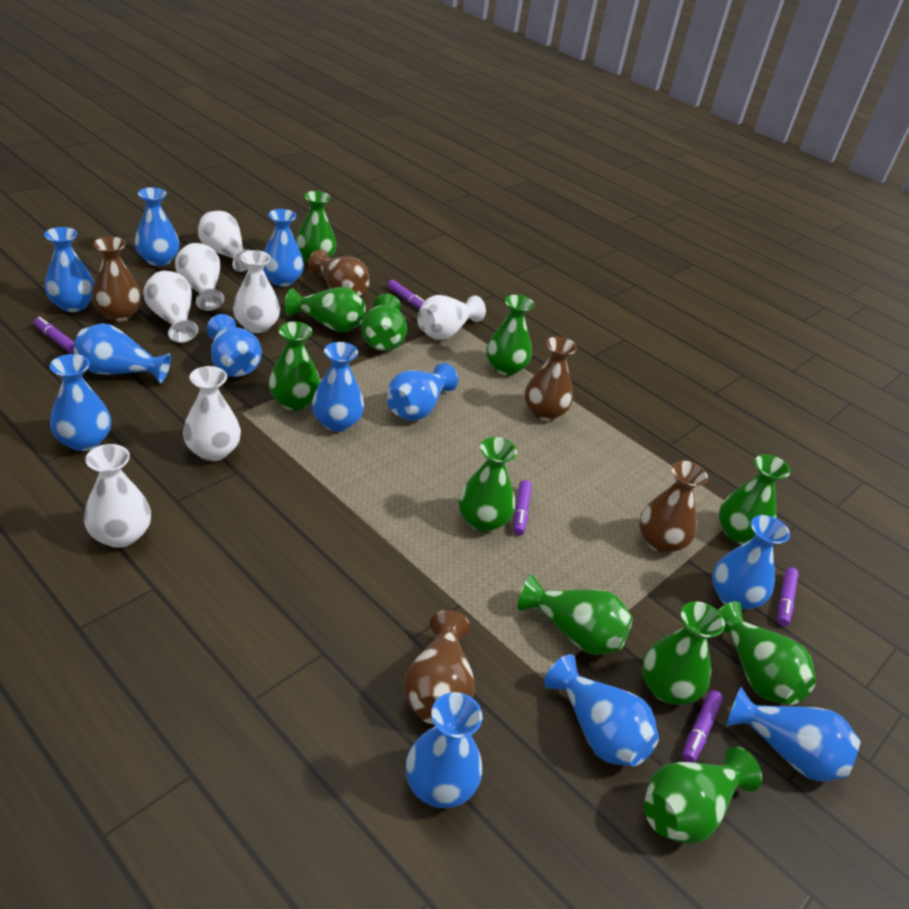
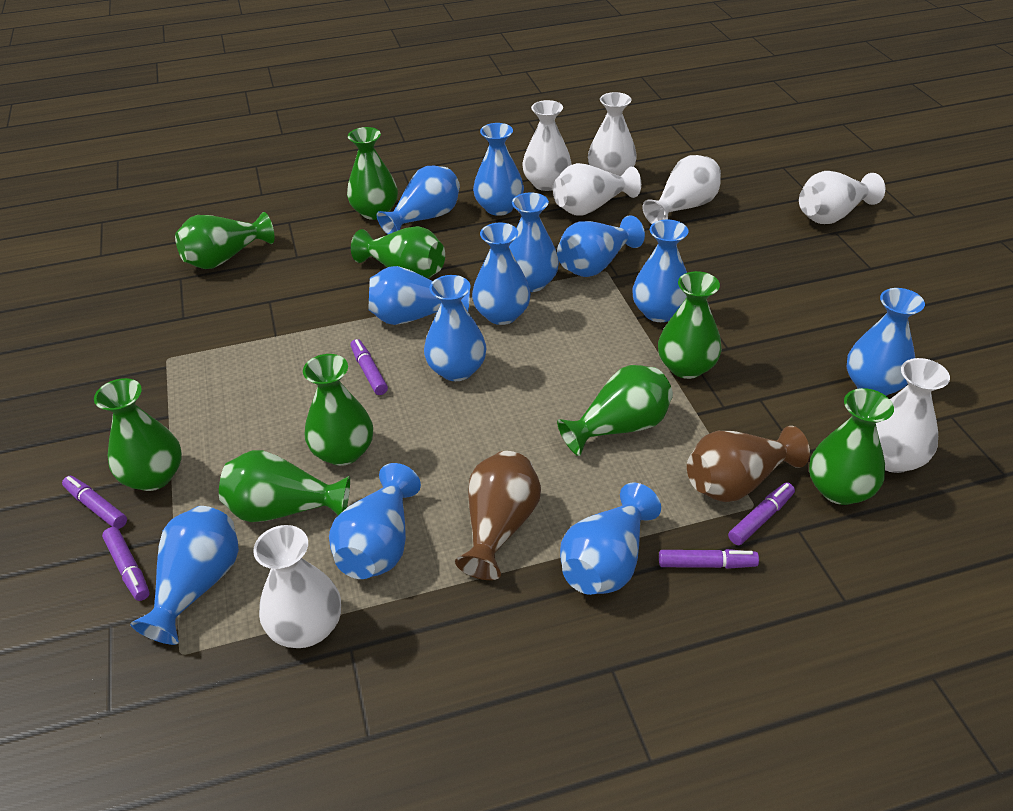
brown vase: [92,237,142,322] [308,249,369,296] [404,610,475,725] [525,337,577,421] [639,461,708,553] = 5 -> [455,451,541,580] [687,426,810,502] = 2
green vase: [269,322,320,411] [285,287,366,332] [296,191,337,264] [361,294,407,351] [459,437,517,532] [486,295,534,376] [517,575,633,655] [642,602,725,705] [644,746,762,844] [718,601,816,705] [719,454,791,544] = 11 -> [94,378,182,491] [175,212,275,269] [219,450,350,522] [303,354,373,466] [347,127,398,220] [351,226,445,279] [557,365,673,456] [658,271,722,379] [809,388,894,505] = 9

